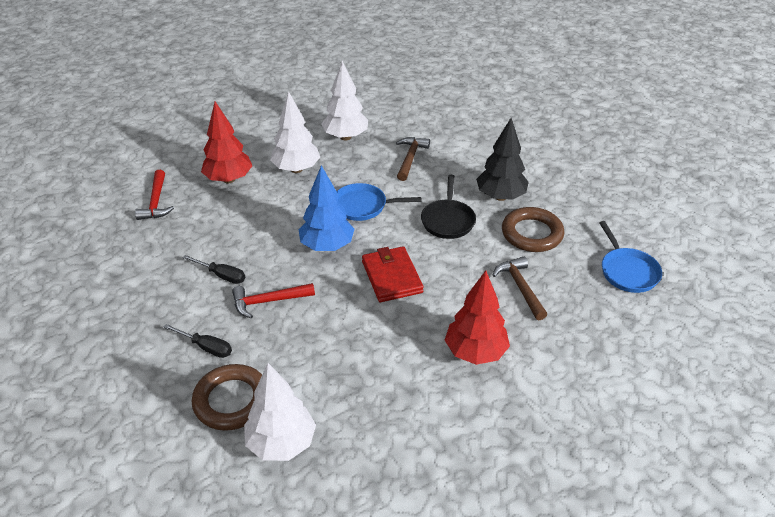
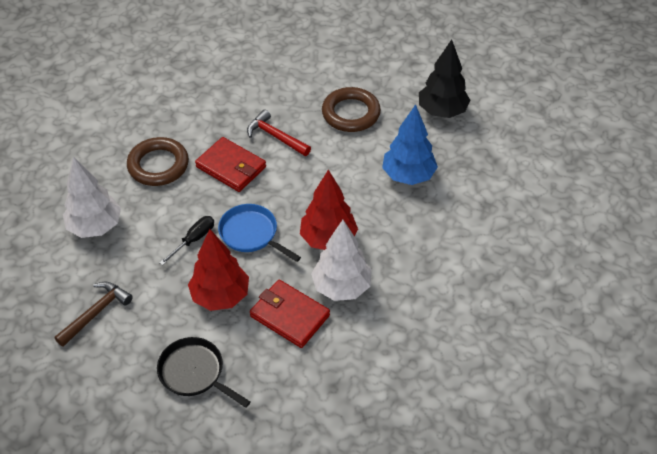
black screwdriver: [163,324,232,358] [183,255,245,284] = 2 -> [160,216,214,265] = 1
blue pan: [337,183,421,221] [599,221,662,293] = 2 -> [218,204,301,262] = 1
brown hammer: [396,137,430,181] [492,257,547,320] = 2 -> [54,282,133,347] = 1
red hammer: [135,170,174,220] [232,283,315,318] = 2 -> [247,110,311,156] = 1
red wallet: [362,246,424,302] = 1 -> [195,137,266,192] [250,280,330,348] = 2
white tree: [244,363,316,461] [270,91,320,173] [321,61,368,140] = 3 -> [63,157,121,238] [311,220,372,301] = 2

